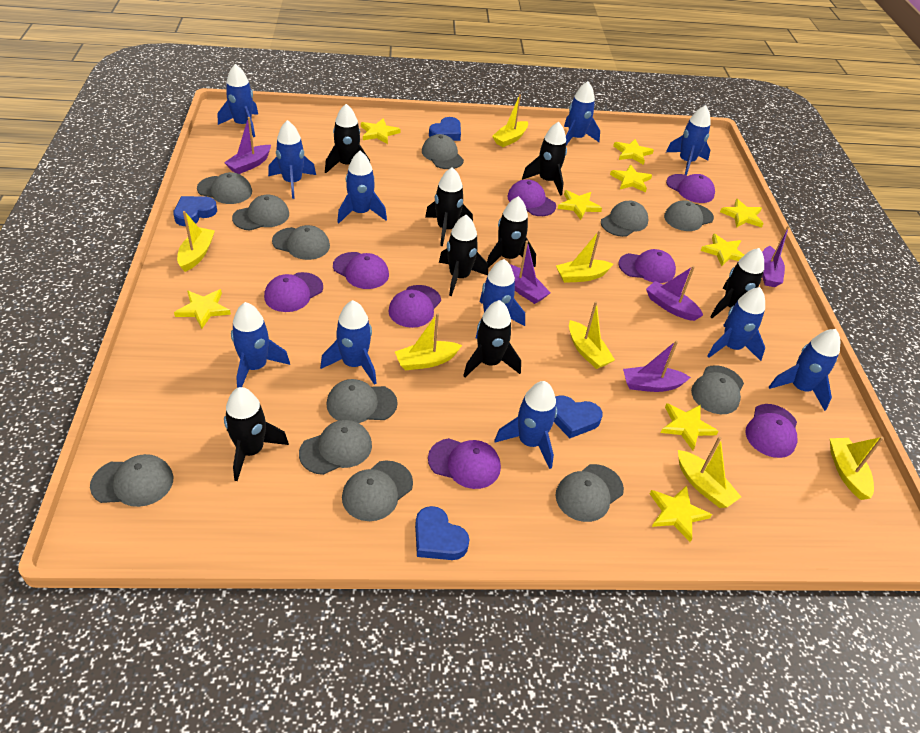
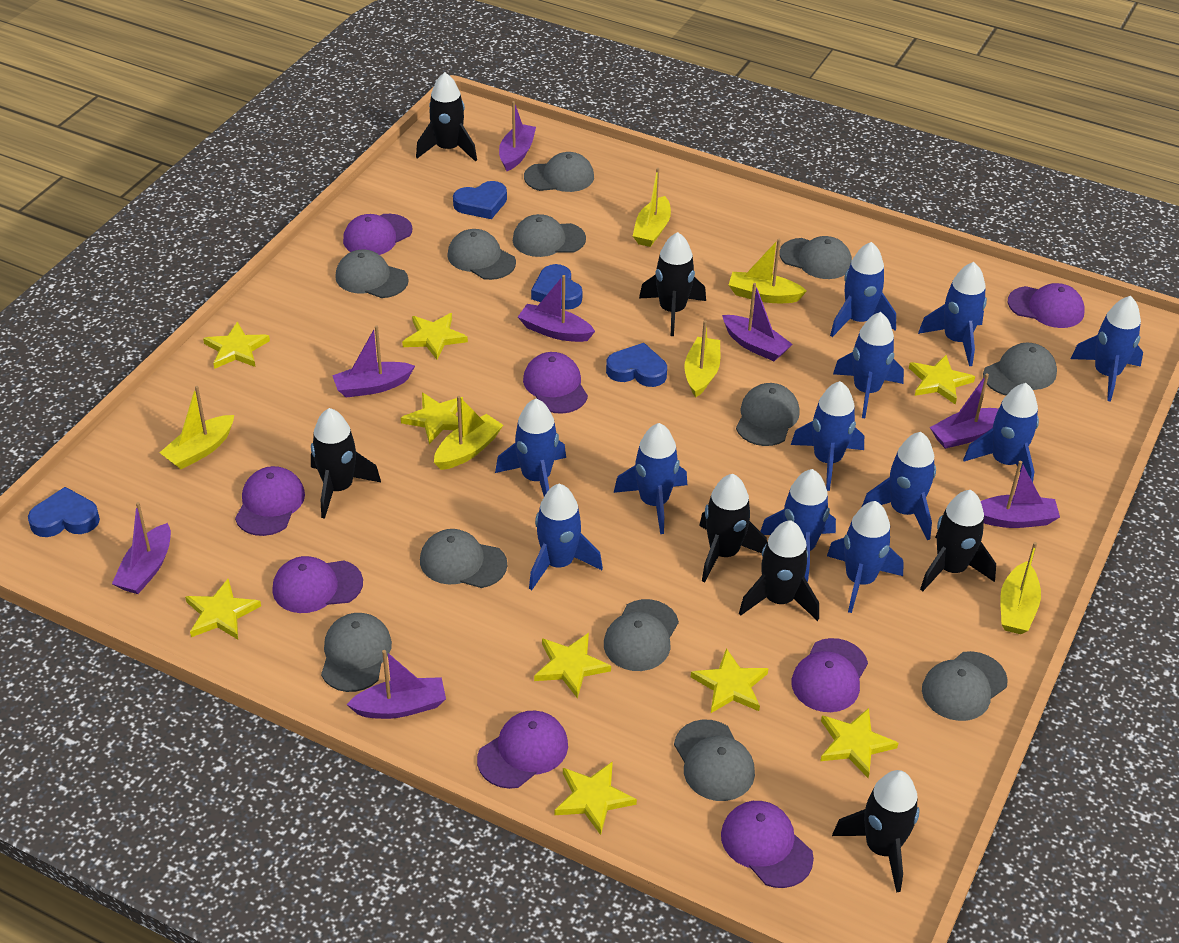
black rocket: [224,387,289,481] [325,104,370,173] [425,167,473,246] [439,215,488,296] [463,300,521,377] [487,196,536,268] [522,122,567,196] [711,248,764,318] = 8 -> [311,408,381,519] [416,72,477,162] [639,232,706,336] [699,474,767,582] [739,520,819,621] [832,770,920,893] [920,490,996,591] = 7
blue rocket: [218,64,258,137] [231,302,290,388] [268,120,316,199] [320,300,376,385] [337,151,387,223] [476,259,525,339] [494,381,557,469] [564,81,600,145] [666,105,711,175] [707,287,765,361] [769,329,840,411] = 11 -> [495,399,566,496] [529,484,603,590] [614,423,687,534] [760,469,836,582] [791,381,864,491] [827,501,904,613] [830,242,896,337] [833,312,904,418] [862,432,936,540] [918,262,987,366] [963,383,1039,482] [1071,296,1143,402] = 12
purple boat: [224,117,271,174] [510,240,551,304] [623,340,691,392] [646,266,703,321] [762,226,789,287] = 5 -> [112,502,171,594] [332,326,415,398] [346,650,446,719] [499,101,536,171] [518,275,595,342] [722,283,793,361] [930,373,998,449] [981,461,1060,528] = 8
yellow boat: [177,211,215,272] [395,313,462,370] [492,94,528,147] [556,231,613,283] [569,301,615,369] [678,437,741,508] [830,436,884,500] = 7 -> [159,386,234,469] [434,396,503,470] [633,168,671,247] [684,320,720,398] [729,239,807,303] [1000,542,1041,634] = 6

